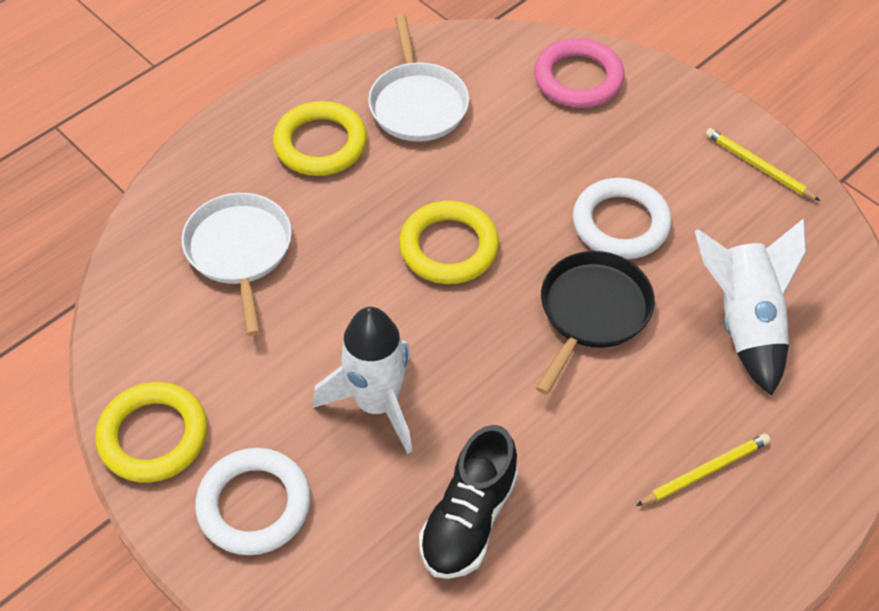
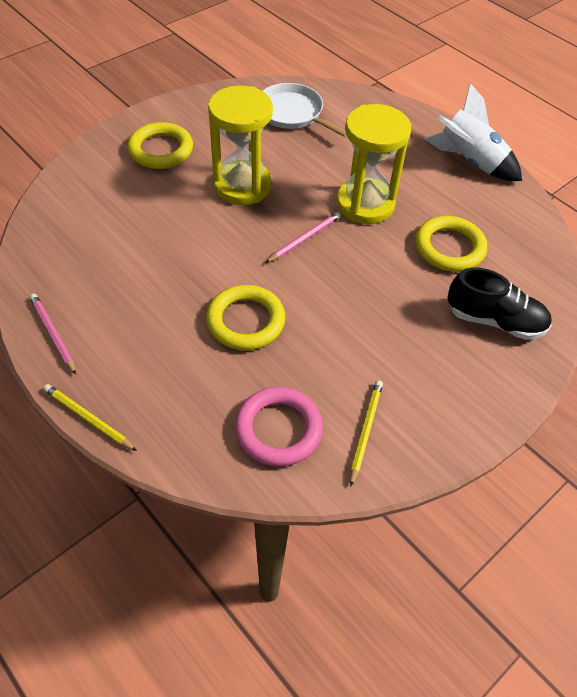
black pan: [536,251,655,395] = 1 -> none = 0
pink pencil: none = 0 -> [30,293,76,374] [265,212,341,263] = 2
white pan: [182,193,292,336] [368,14,469,142] = 2 -> [263,83,347,137] = 1
white ring: [195,448,311,555] [573,178,671,259] = 2 -> none = 0
white rocket: [313,307,412,454] [695,218,806,396] = 2 -> [425,83,522,181] = 1
yellow hourglass: none = 0 -> [208,85,273,205] [337,104,411,224] = 2

